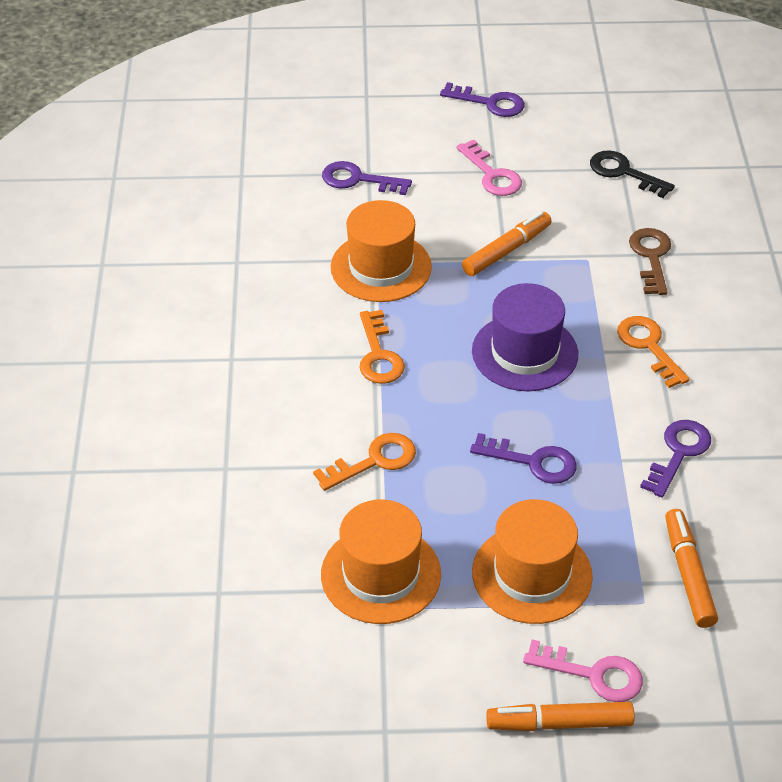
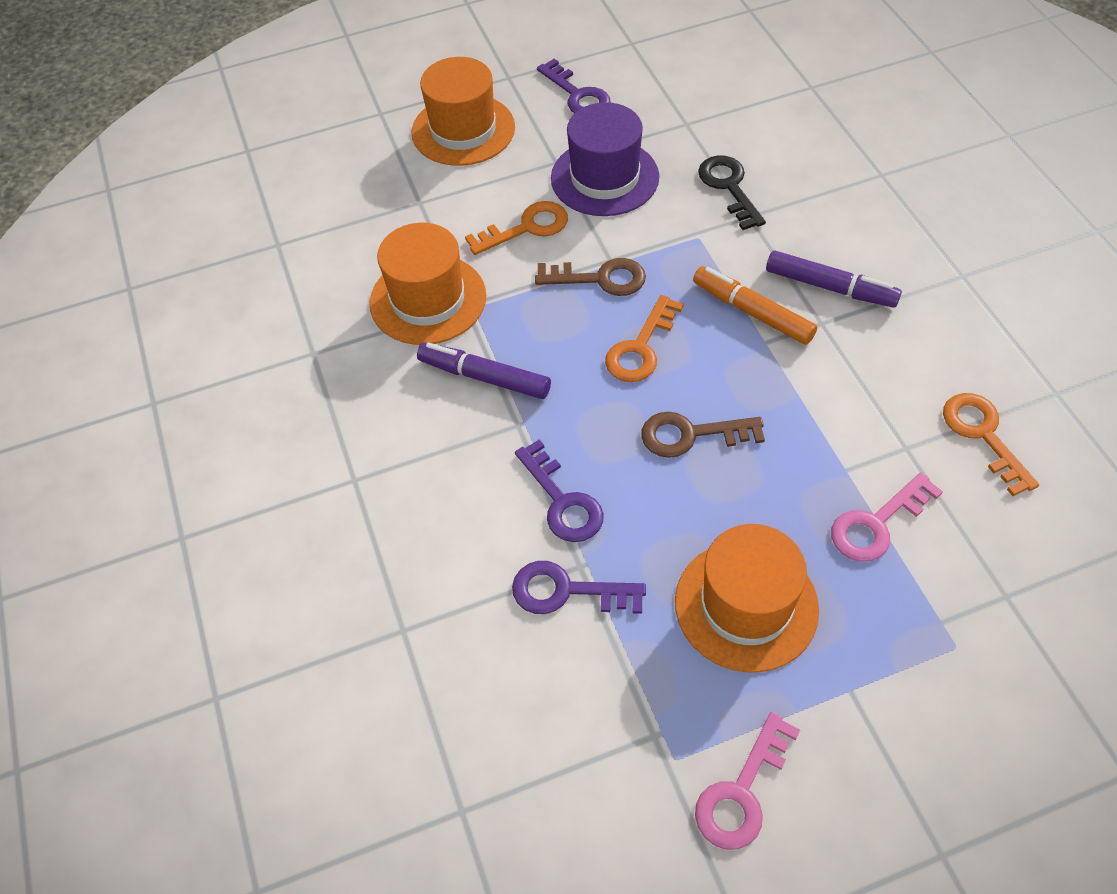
brown key: [629,228,671,295] = 1 -> [535,258,646,296] [641,412,765,458] = 2
orange marker: [462,211,552,276] [486,702,635,731] [665,509,718,628] = 3 -> [693,266,817,345] = 1
purple key: [322,161,412,195] [440,82,525,117] [470,433,577,484] [640,420,711,498] = 4 -> [512,561,646,614] [515,440,604,542] [537,59,610,113] = 3
purple marker: none = 0 -> [417,342,551,399] [766,250,902,308] = 2

